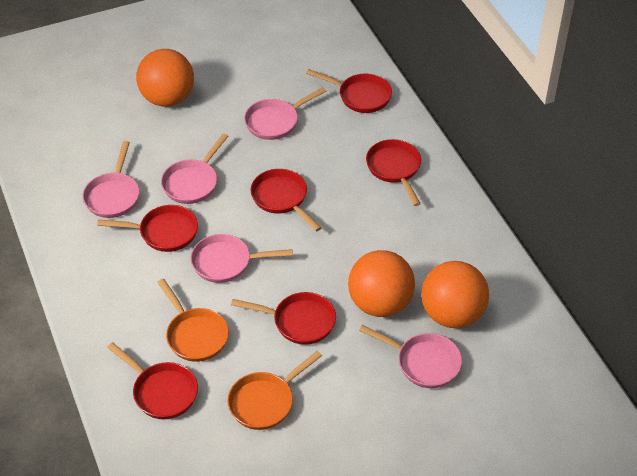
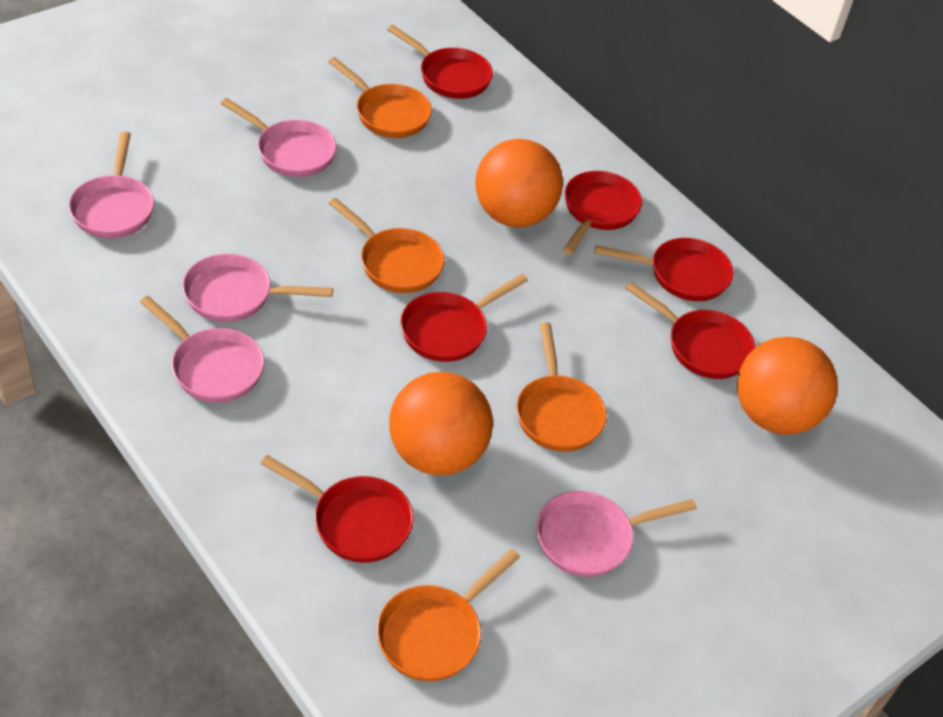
orange pan: [157,279,229,362] [227,351,322,430] = 2 -> [328,57,432,138] [329,198,445,293] [377,549,520,681] [516,322,607,452] = 4

